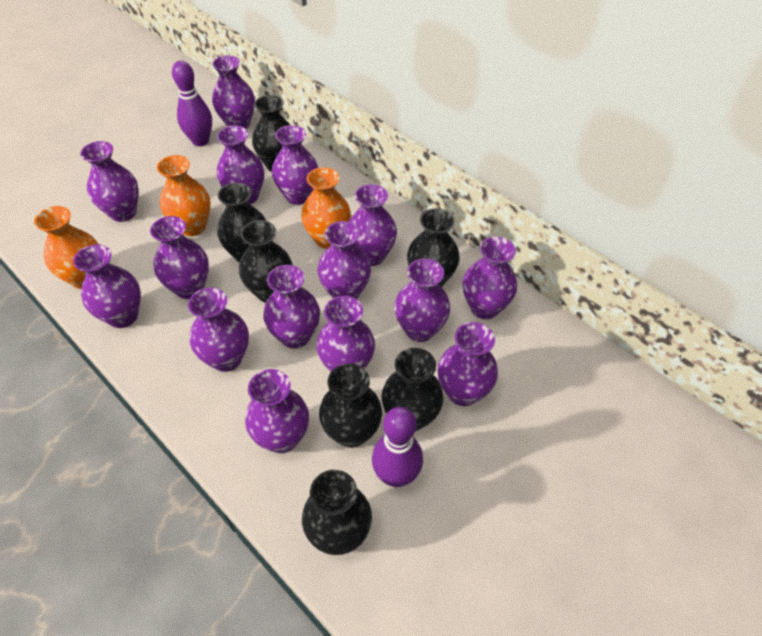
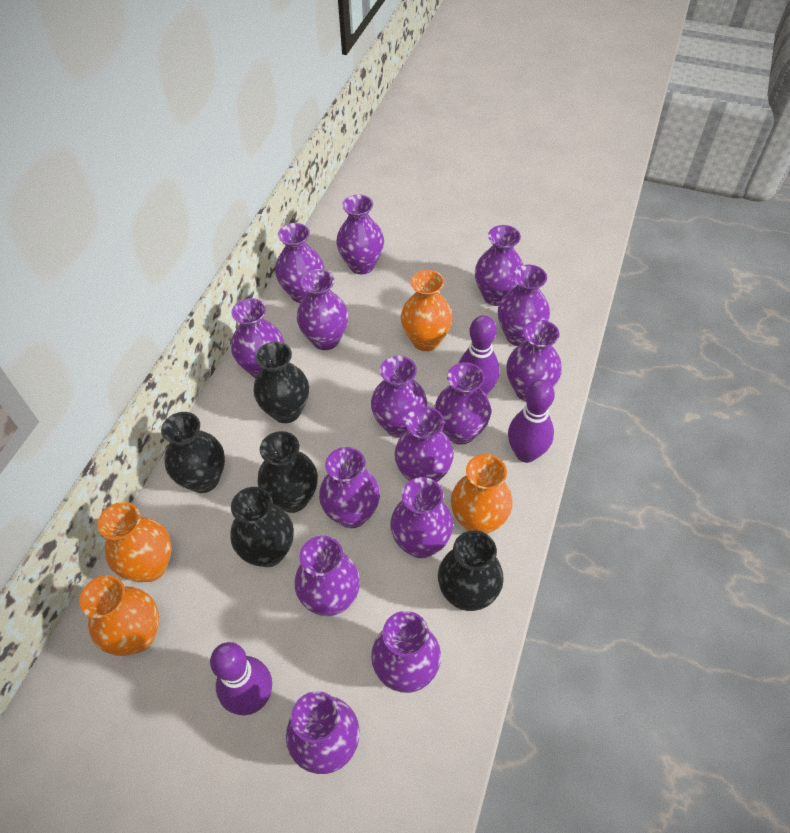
black vase: [217,183,266,263] [239,220,293,303] [252,95,290,172] [302,470,372,555] [319,364,382,448] [381,348,444,431] [407,208,460,287] = 7 -> [161,412,225,493] [230,487,294,567] [254,342,309,423] [257,431,318,513] [438,530,504,611] = 5
orange vase: [34,206,98,289] [157,155,211,236] [301,167,351,249] = 3 -> [79,575,159,656] [98,502,172,582] [401,270,453,351] [451,454,513,534] = 4
purple bowling pin: [172,61,212,146] [372,407,423,487] = 2 -> [210,642,272,716] [459,315,500,395] [508,379,555,463] = 3

